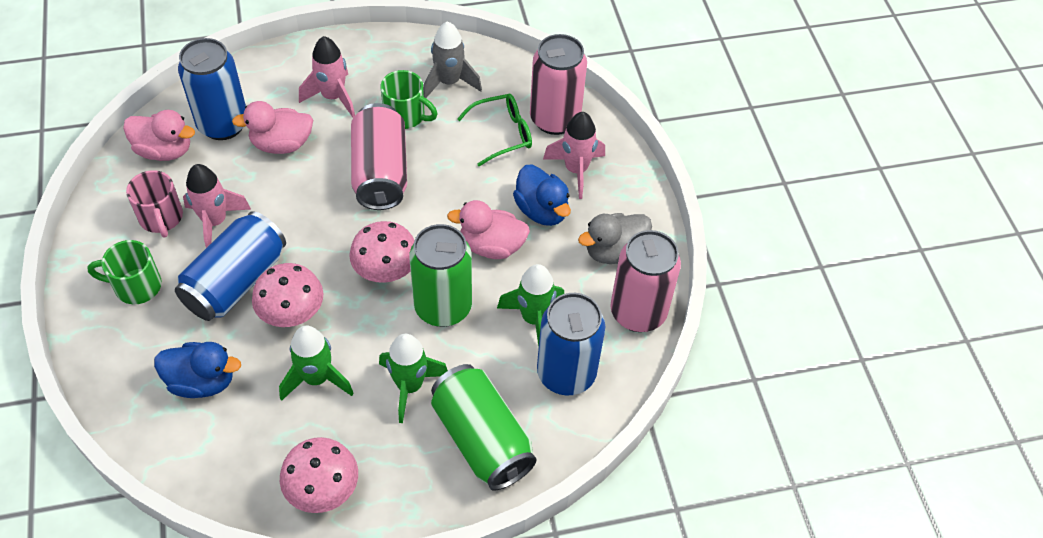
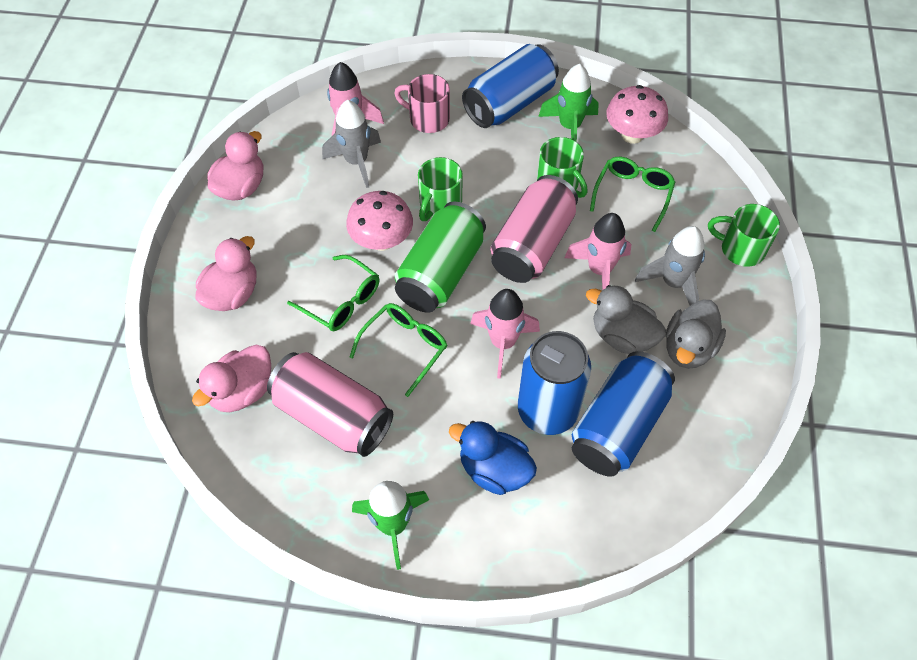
blue duck: [154,342,241,398] [513,165,571,226] = 2 -> [449,421,537,495] = 1
green can: [409,224,472,327] [431,364,537,490] = 2 -> [395,201,486,313] = 1
green glasses: [457,93,532,166] = 1 -> [287,255,379,331] [350,303,447,397] [590,157,675,232] = 3
green mug: [87,240,162,304] [381,70,437,129] = 2 -> [418,157,463,221] [537,137,588,198] [708,204,780,267] = 3
green rocket: [279,325,354,401] [379,334,448,423] [497,264,564,347] = 3 -> [352,481,429,570] [538,64,599,142] = 2
grey duck: [578,213,652,264] = 1 -> [586,285,666,354] [666,300,726,369] = 2
grey rocket: [423,21,482,98] = 1 -> [322,100,381,188] [635,226,705,306] = 2
pink can: [351,103,407,210] [530,34,587,135] [611,230,681,332] = 3 -> [267,352,393,457] [491,175,578,283] = 2
pink mushroom: [252,263,323,327] [280,437,358,513] [349,221,415,283] = 3 -> [346,191,413,251] [606,85,668,144] = 2

